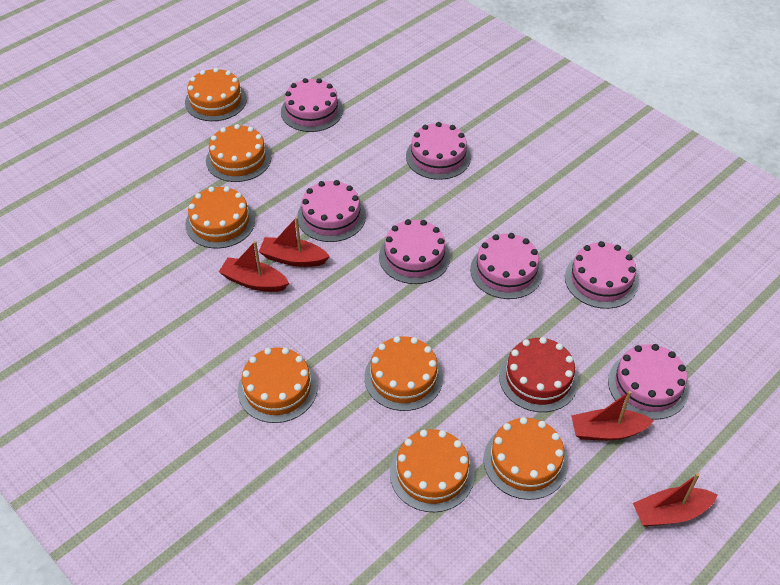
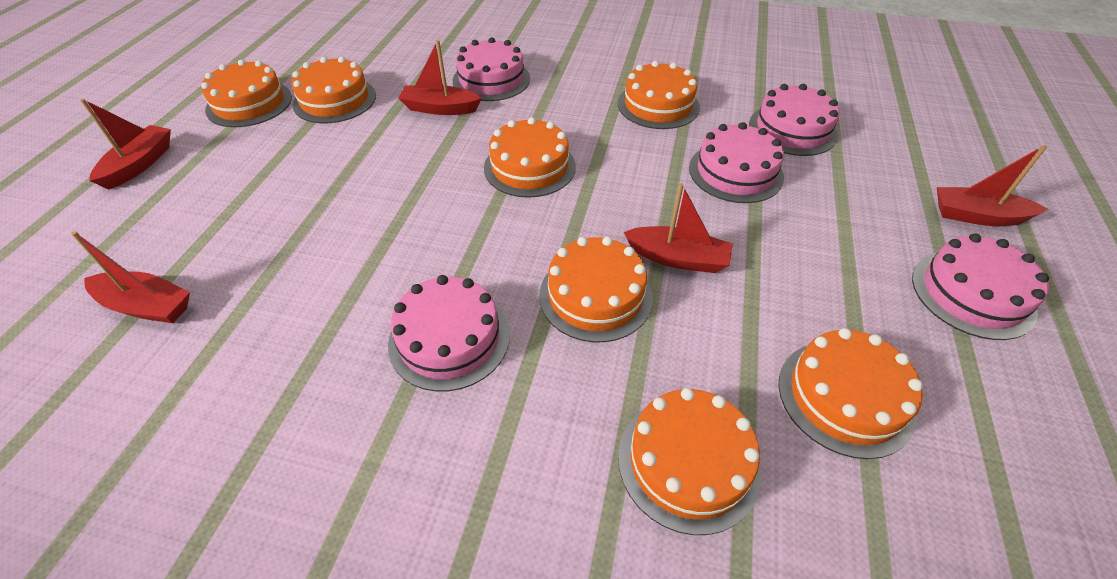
pink cake: [281,78,343,132] [297,180,366,242] [379,219,450,284] [406,122,471,180] [470,233,543,299] [565,241,638,309] [608,344,689,419] = 7 -> [388,275,510,392] [453,37,530,101] [689,122,784,203] [749,84,840,156] [912,233,1049,340] = 5
red boat: [219,241,289,292] [259,217,330,267] [571,391,654,441] [633,473,718,527] = 4 -> [71,231,190,323] [80,99,171,190] [398,40,482,115] [624,183,733,273] [937,145,1048,226] = 5
red cake: [499,337,579,412] = 1 -> none = 0

